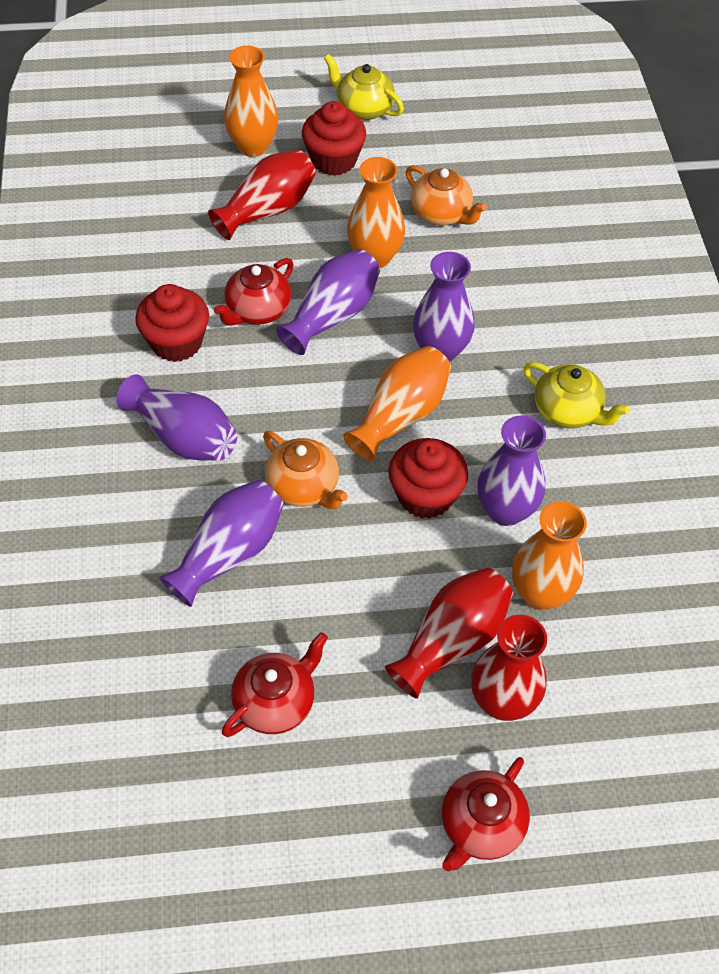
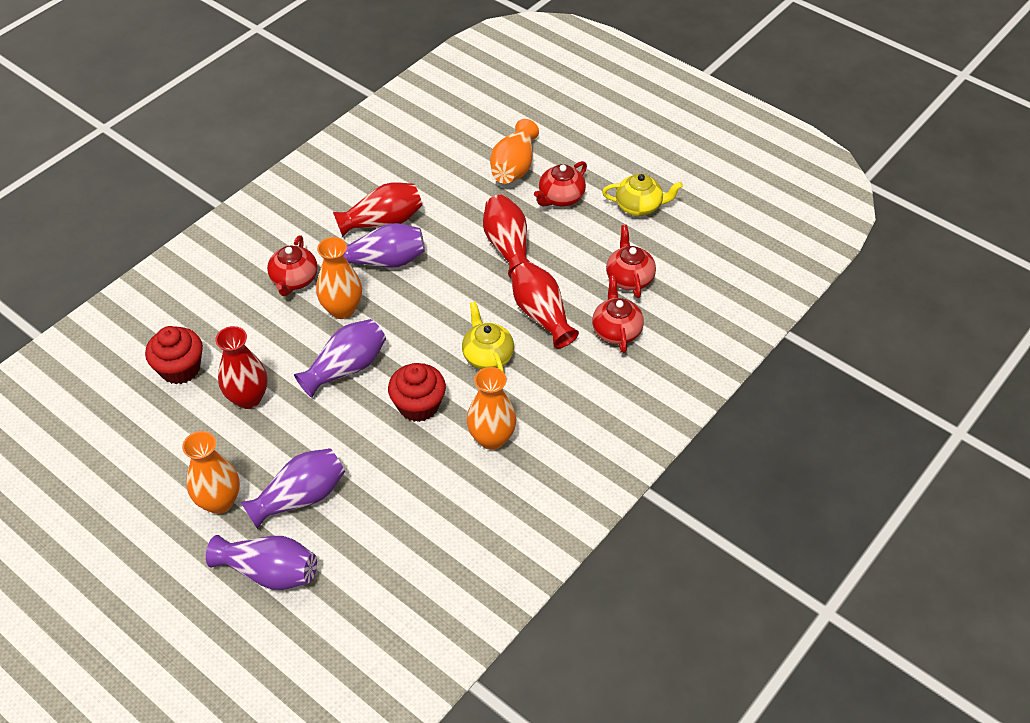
orange teapot: [263,431,348,509] [405,165,487,226] = 2 -> none = 0
purple vase: [116,374,237,461] [159,480,284,607] [276,249,380,355] [413,252,475,362] [477,415,546,526] = 5 -> [206,535,317,590] [241,448,345,529] [294,319,386,398] [344,223,425,268] = 4
red cupcake: [135,284,209,362] [302,101,366,176] [388,438,468,519] = 3 -> [145,326,203,384] [388,363,446,422] = 2
red teapot: [214,258,294,326] [222,632,328,737] [442,757,530,871] = 3 -> [267,235,318,296] [534,161,587,207] [592,276,644,353] [606,225,656,298] = 4
red vase: [208,150,316,240] [385,567,513,699] [471,615,547,721] = 3 -> [215,326,268,409] [333,182,423,237] [483,195,530,278] [511,262,579,348] = 4

